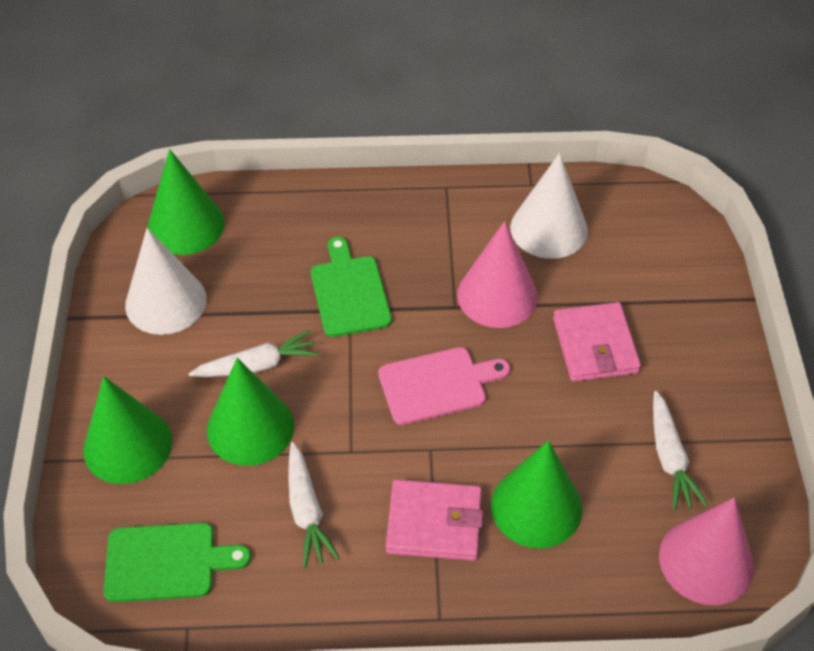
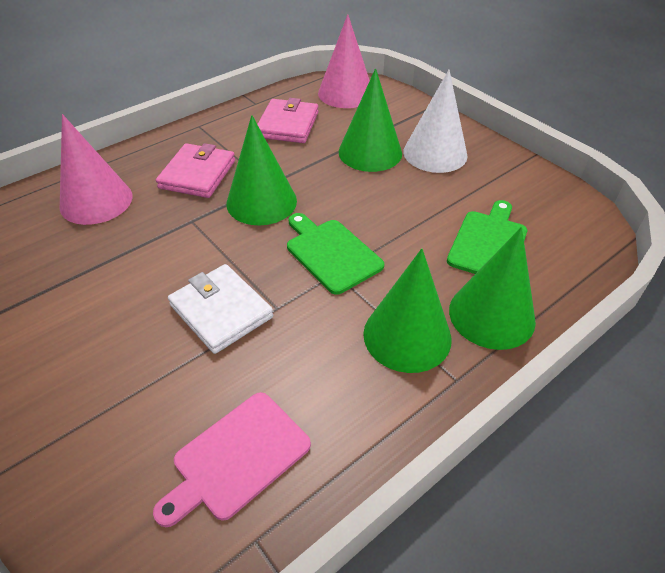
white carrot: [188,330,319,377] [288,442,339,568] [653,391,708,510] = 3 -> none = 0
white cone: [125,228,207,335] [510,153,588,259] = 2 -> [403,70,468,173] = 1
white wallet: none = 0 -> [168,264,273,354] = 1

